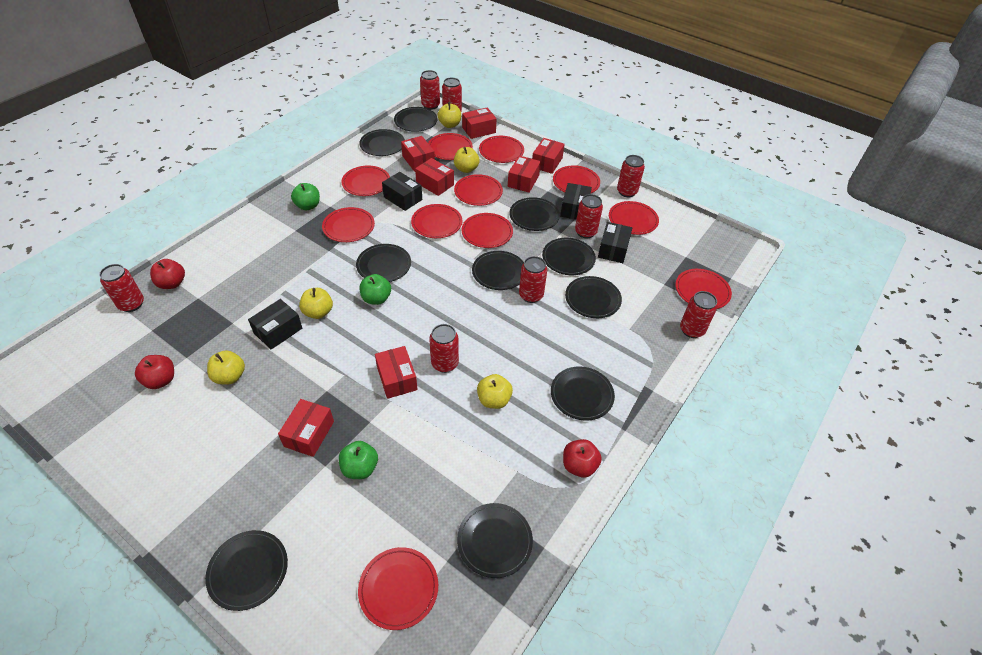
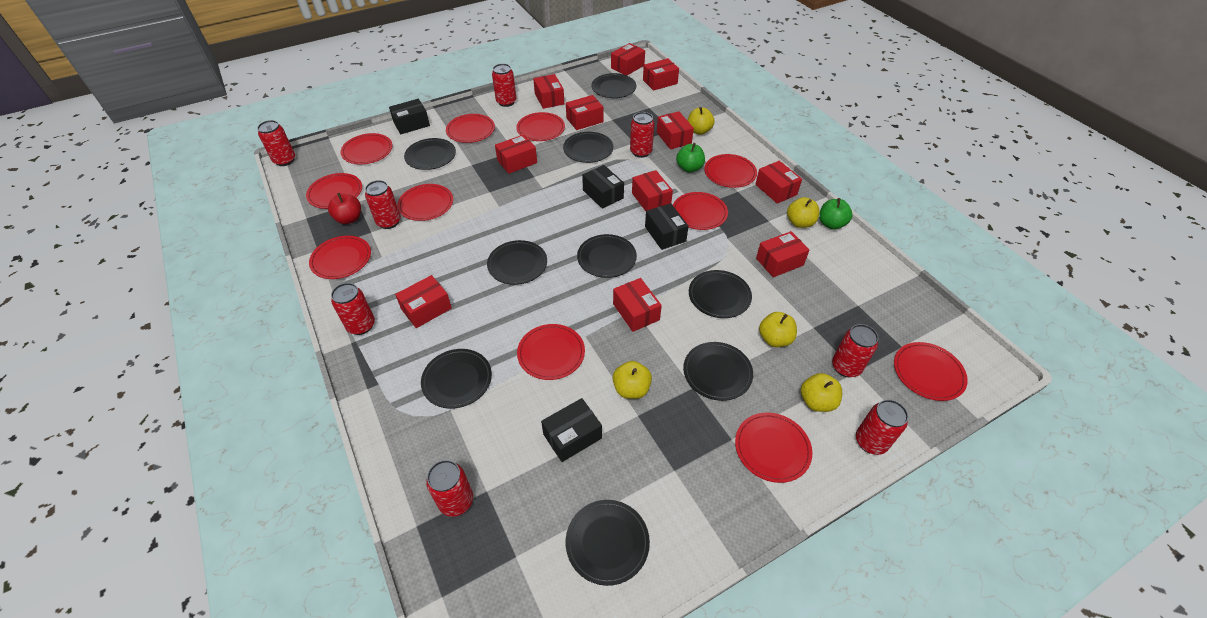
black plate: [205,530,288,611] [356,244,411,282] [359,129,405,156] [394,107,438,132] [457,503,533,578] [472,251,524,290] [509,197,560,231] [542,238,596,275] [551,366,615,421] [565,276,622,318] = 10 -> [404,138,456,170] [421,349,492,409] [487,240,547,285] [563,132,613,163] [566,500,650,586] [577,234,637,278] [591,73,636,98] [683,342,753,401] [689,270,752,318] = 9
green apple: [291,183,320,210] [339,441,378,479] [360,274,391,305] = 3 -> [676,143,705,172] [819,198,852,230] = 2
red apple: [135,355,174,389] [150,259,185,289] [563,439,602,478] = 3 -> [328,193,361,224] = 1
red box: [278,399,334,457] [375,346,418,399] [401,136,435,172] [415,158,454,196] [462,107,497,139] [508,156,541,193] [532,138,565,174] = 7 -> [395,275,452,328] [495,134,537,174] [533,74,564,109] [566,95,603,130] [611,43,645,75] [613,278,662,332] [632,170,673,211] [643,58,679,91] [657,111,694,149] [755,161,802,204] [756,231,809,277] = 11

